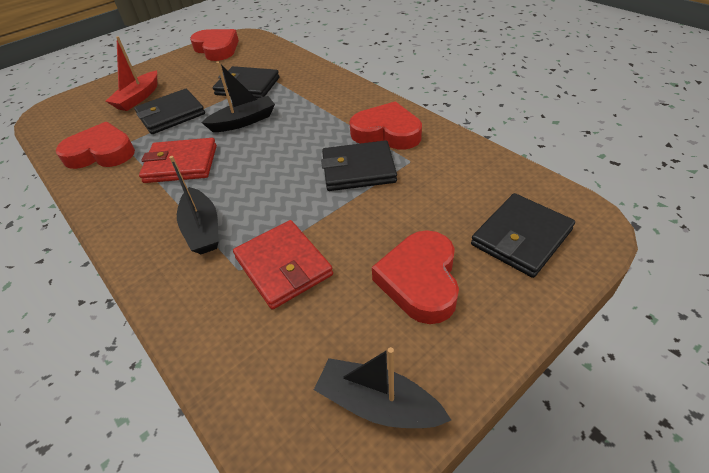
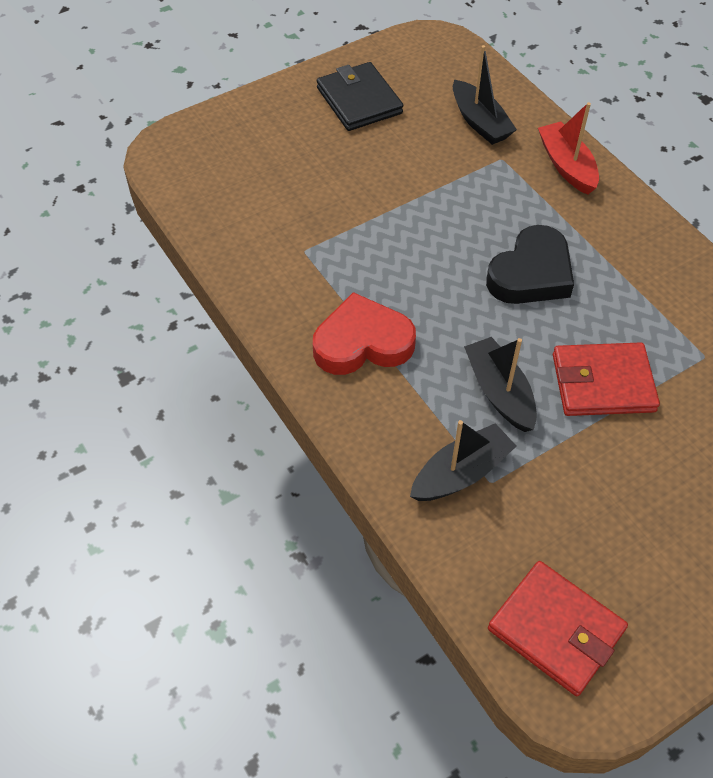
black heart: none = 0 -> [486,225,574,304] = 1
black wallet: [134,89,205,134] [213,66,279,98] [321,140,397,191] [471,193,575,278] = 4 -> [317,62,403,131] = 1
red heart: [56,122,135,169] [190,29,239,61] [349,101,422,149] [372,230,459,324] = 4 -> [313,292,416,375] = 1

